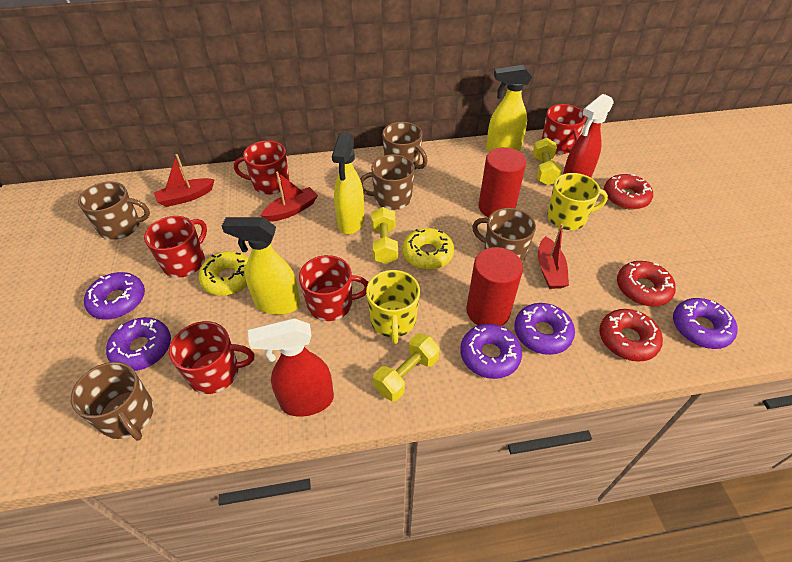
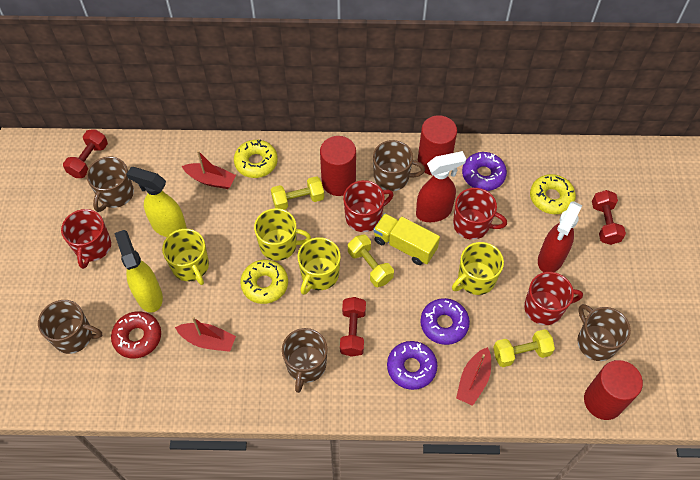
purple donut: [84,272,145,319] [106,317,171,371] [460,324,522,379] [514,303,575,355] [673,298,737,349] = 5 -> [387,341,437,390] [420,298,470,345] [462,152,507,191] = 3
red cylinder: [466,247,523,326] [479,147,526,218] = 2 -> [320,136,356,196] [418,115,457,176] [584,360,643,420] = 3
red donut: [599,309,663,362] [604,174,653,210] [617,261,676,306] = 3 -> [111,311,161,358] = 1
red dumbbell: none = 0 -> [63,129,108,178] [340,297,366,357] [592,190,626,245] = 3
red mug: [144,216,207,277] [169,321,254,394] [234,141,289,195] [299,255,369,321] [542,104,586,154] = 5 -> [61,209,111,269] [343,180,394,232] [453,188,507,240] [524,272,583,325] = 4
yellow donut: [199,251,249,296] [402,228,454,270] = 2 -> [234,140,278,178] [240,260,288,304] [530,174,576,214] = 3
yellow mug: [366,270,420,344] [547,173,608,230] = 2 -> [162,229,209,285] [254,208,311,261] [298,237,341,295] [452,242,504,295] = 4
yellow spray bottle: [222,217,300,315] [332,133,364,234] [486,65,532,152] = 3 -> [114,230,163,313] [126,167,187,237] = 2
yellow truck: none = 0 -> [373,213,440,265] = 1

